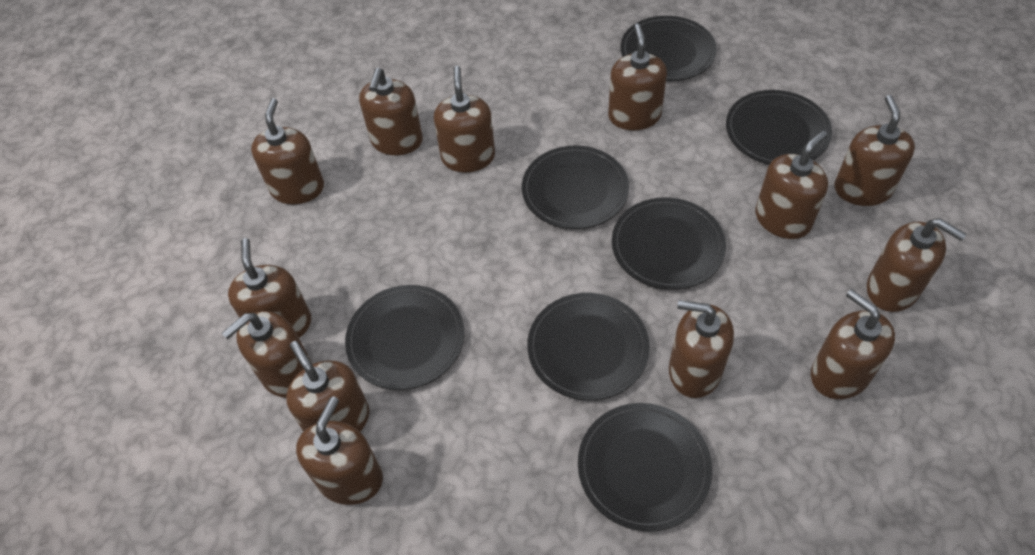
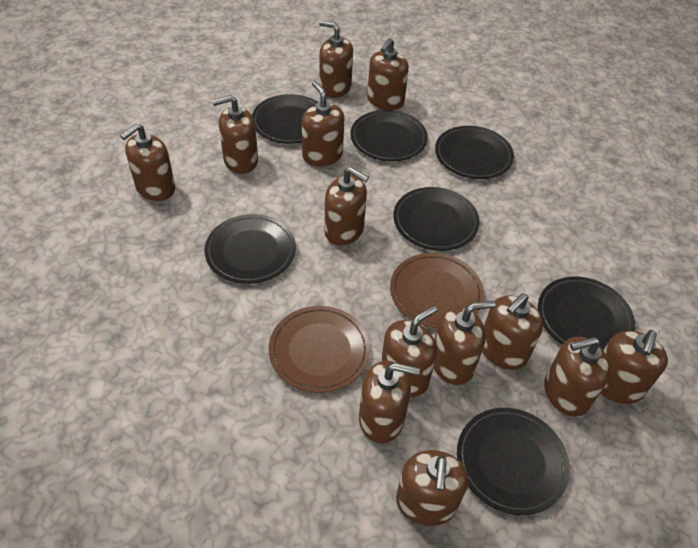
brown plate: none = 0 -> [269,306,370,393] [390,253,484,328] = 2

